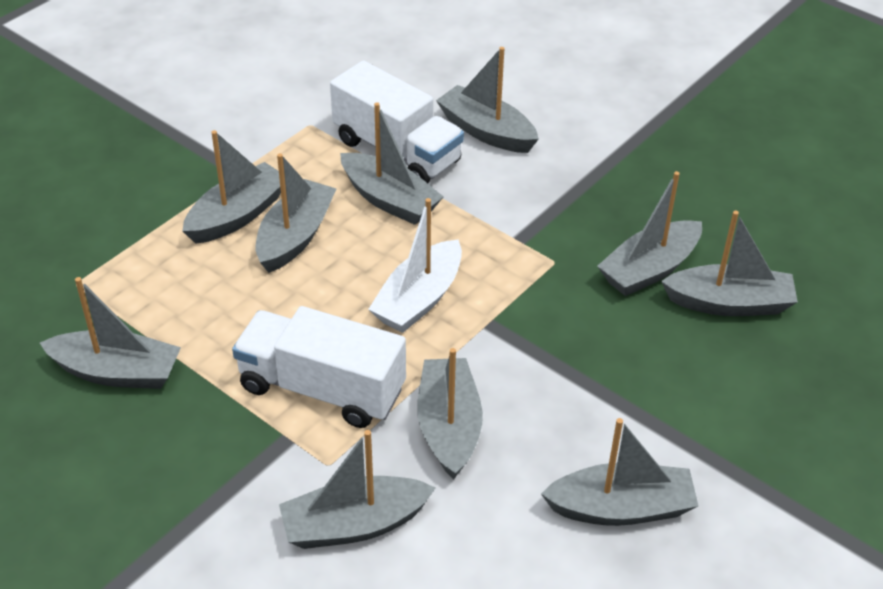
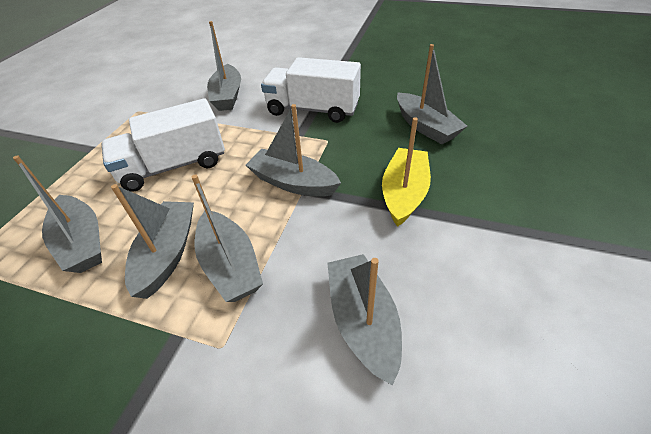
grey boat: [40,277,181,389] [182,130,281,244] [256,153,337,273] [279,430,436,549] [340,102,444,225] [417,348,483,479] [436,47,539,153] [541,418,698,526] [597,171,702,296] [661,211,798,316] = 10 -> [13,155,102,273] [111,184,194,299] [192,175,263,302] [207,21,241,111] [246,104,341,197] [327,254,402,385] [397,44,467,144] = 7
white boat: [368,198,462,333] = 1 -> none = 0
yellow boat: none = 0 -> [382,117,431,227] = 1

